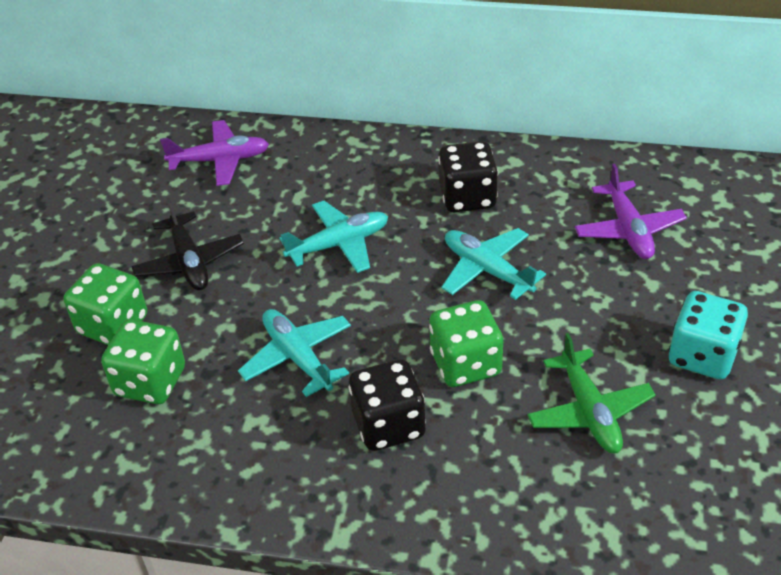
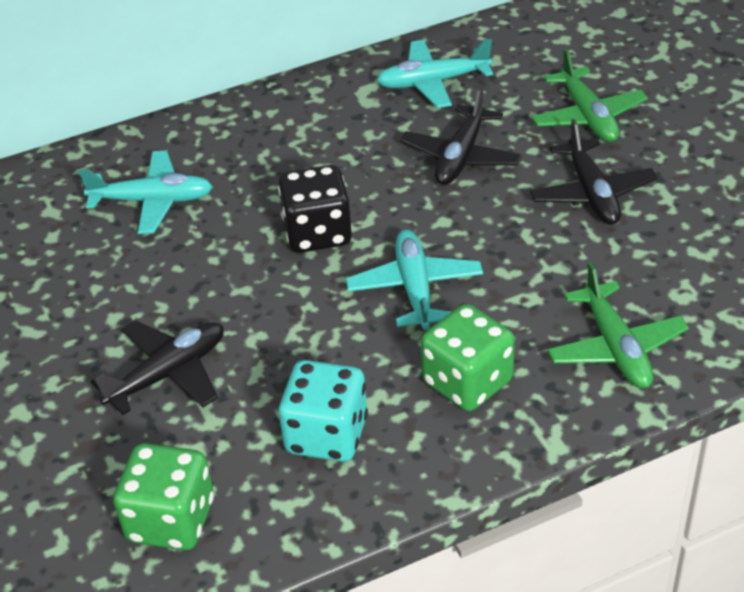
black dice: [349,359,426,451] [438,141,498,212] = 2 -> [278,165,352,253] = 1
black plane: [131,198,244,291] = 1 -> [91,320,224,415] [400,85,522,185] [530,119,657,225] = 3
green dice: [64,263,147,345] [101,319,185,404] [429,300,503,387] = 3 -> [113,443,214,550] [421,304,515,411] = 2
green plane: [527,333,656,453] = 1 -> [531,49,648,142] [547,262,689,388] = 2
purple plane: [160,120,269,186] [575,164,687,259] = 2 -> none = 0

